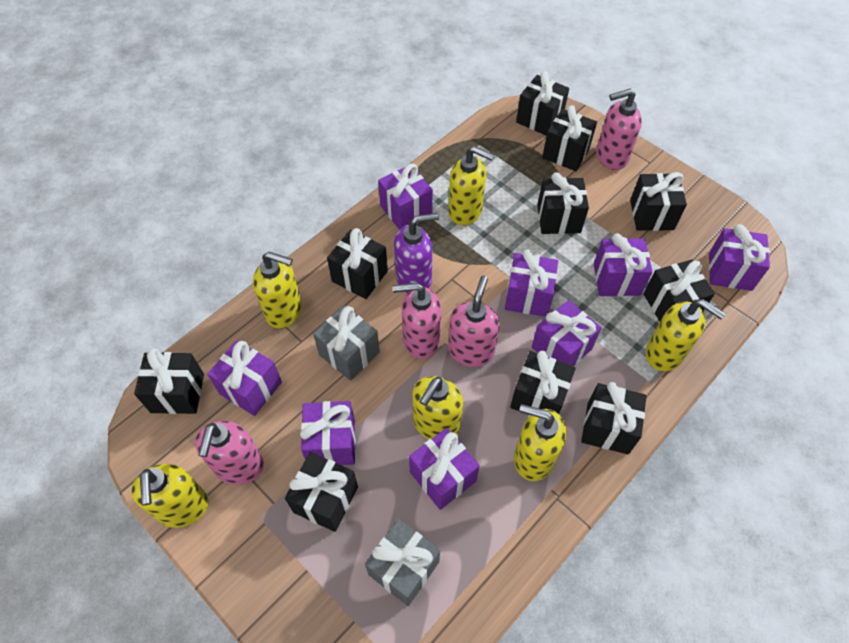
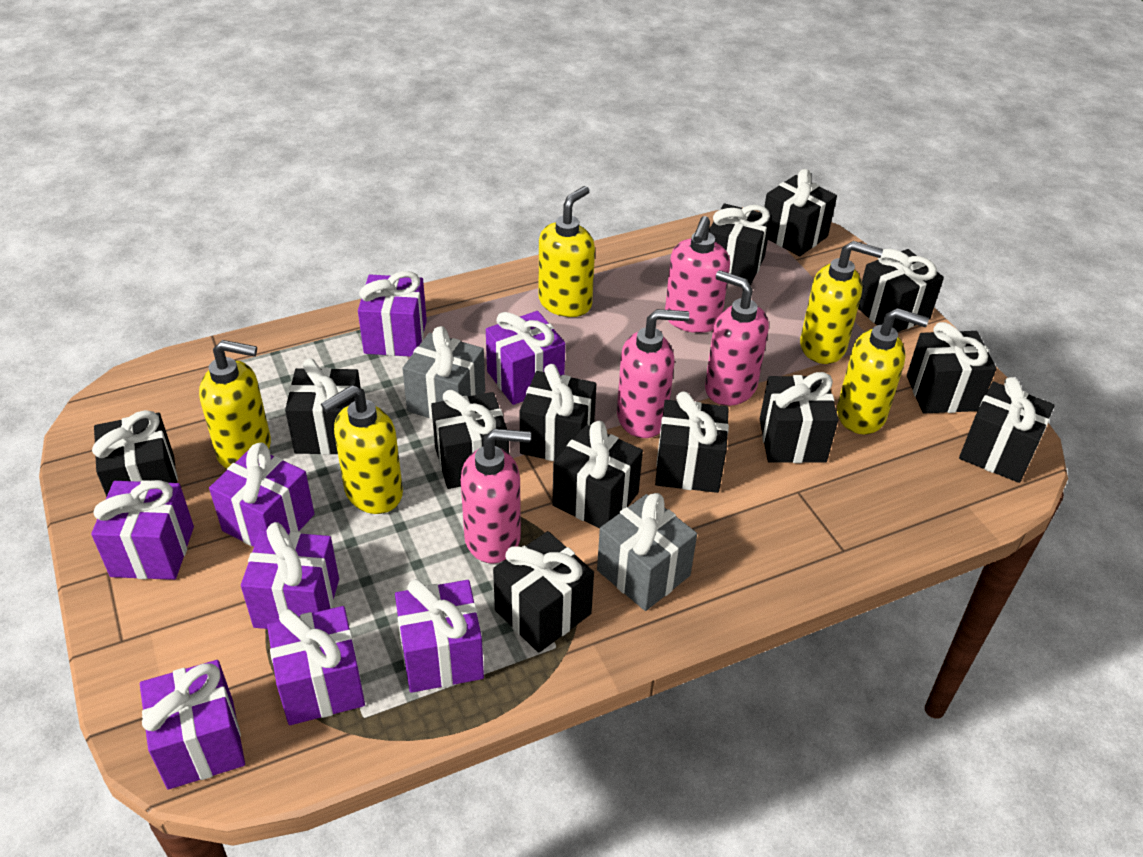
black gift: [134,349,204,414] [285,452,358,532] [327,228,388,299] [510,351,576,416] [516,71,569,136] [537,172,589,234] [542,105,597,171] [581,382,647,454] [630,172,687,231] [643,260,715,322] = 10 -> [92,410,178,497] [285,358,361,455] [431,390,509,489] [493,531,594,653] [520,364,596,461] [552,421,643,528] [655,391,729,493] [709,203,772,286] [760,372,838,463] [764,169,837,256] [858,249,944,332] [907,322,996,413] [959,377,1055,483] = 13
purple soap dispenser: [394,213,439,293] = 1 -> none = 0
yellow soap dispenser: [131,464,209,528] [253,252,302,328] [412,376,463,439] [448,146,495,226] [514,404,566,481] [646,299,726,372] = 6 -> [199,340,271,469] [321,385,403,514] [538,186,595,317] [800,241,883,364] [837,308,929,435] = 5

